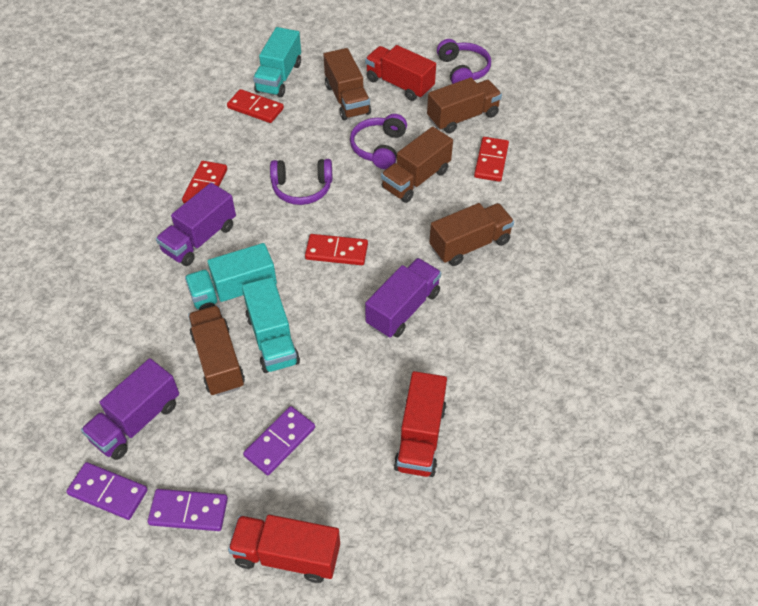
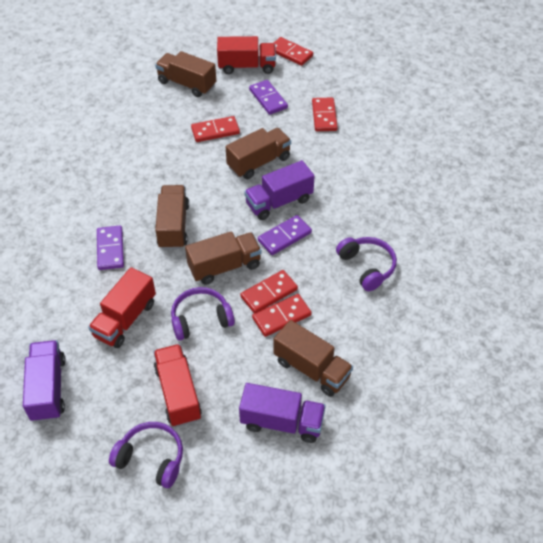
red domino: [182,161,227,204] [227,89,284,123] [305,234,368,265] [474,137,509,182] = 4 -> [191,116,240,142] [240,270,298,313] [252,294,312,337] [274,37,313,66] [312,98,338,131] = 5
turquoise truck: [185,243,277,310] [242,277,300,373] [253,27,301,97] = 3 -> none = 0

